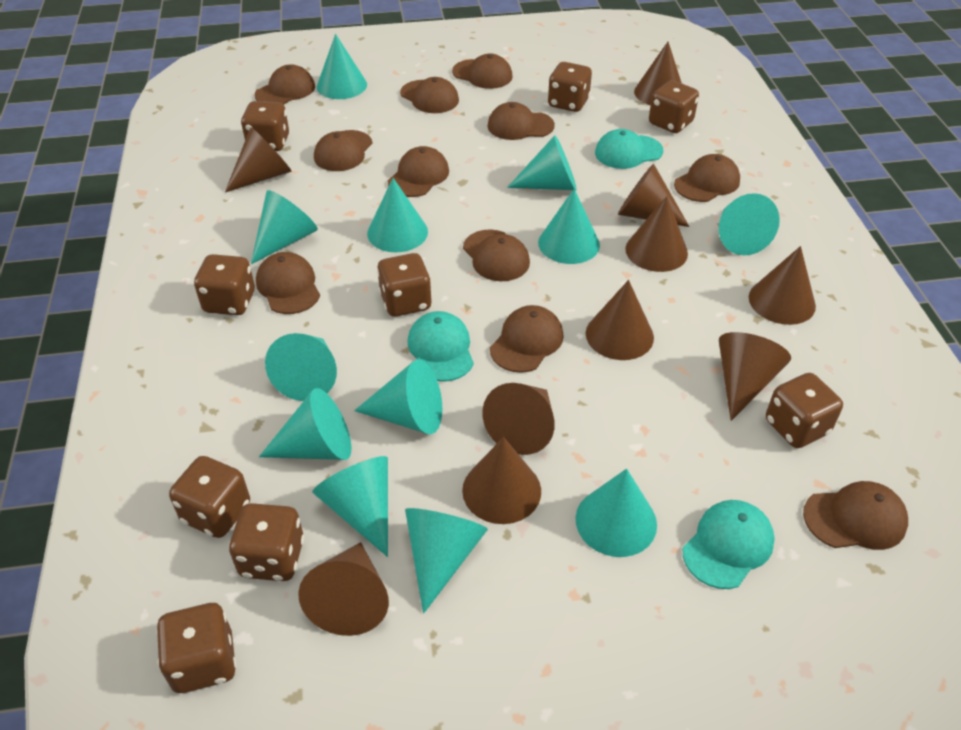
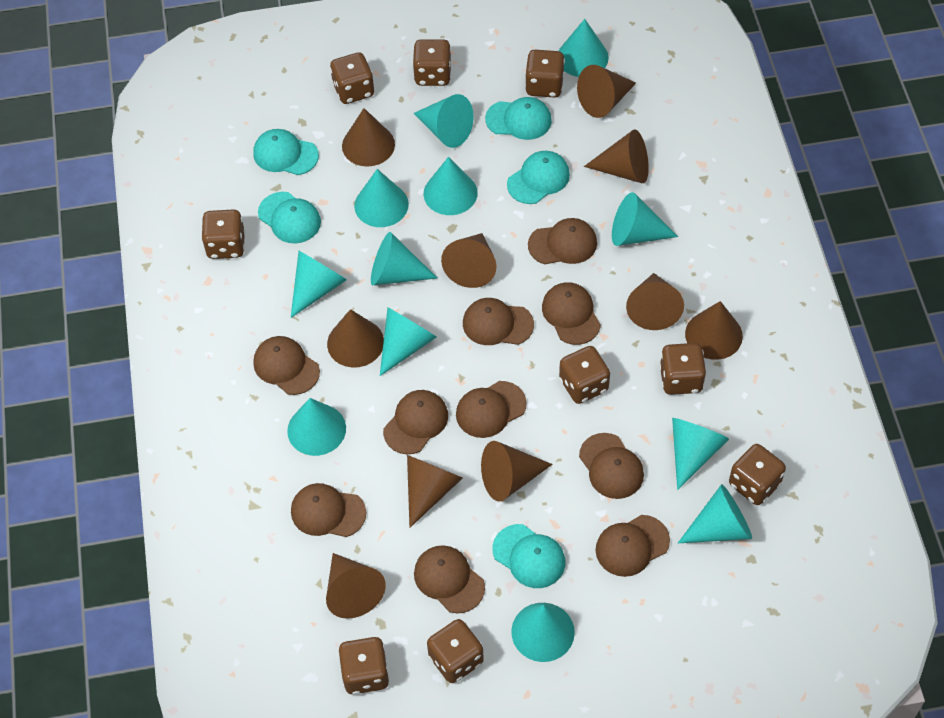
brown cap: [255,64,315,105] [256,252,320,314] [314,130,372,171] [388,146,449,197] [400,77,459,113] [452,53,513,89] [463,229,530,281] [487,102,555,140] [490,305,563,373] [674,154,740,202] [803,481,908,550] = 11 -> [253,336,320,395] [291,483,366,537] [383,390,448,454] [414,545,485,613] [456,381,527,438] [463,298,534,345] [528,218,597,264] [542,282,601,345] [579,433,644,499] [595,515,670,577] = 10
turquoise cap: [408,311,474,382] [595,129,663,169] [683,500,775,589] = 3 -> [253,129,319,175] [258,192,321,243] [485,97,552,140] [493,524,566,588] [507,151,570,204] = 5

